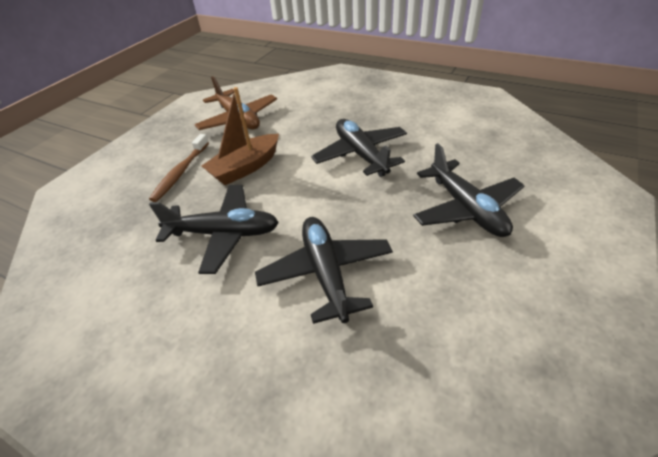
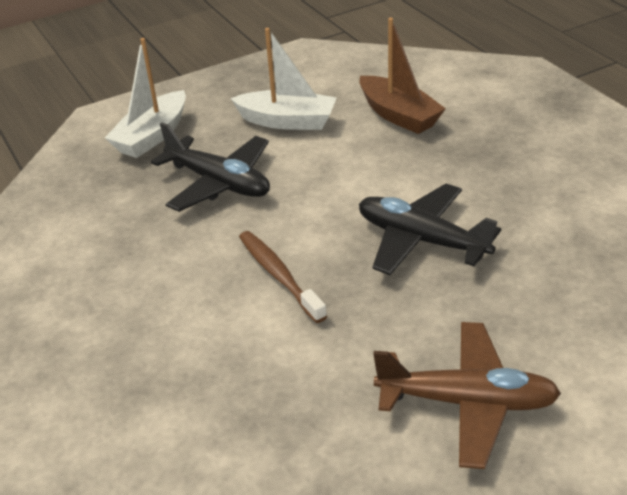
black plane: [149,185,279,274] [255,217,393,324] [311,119,407,177] [413,143,525,237] = 4 -> [151,122,270,212] [359,184,501,275] = 2
white boat: none = 0 -> [105,38,186,158] [231,28,337,130] = 2

